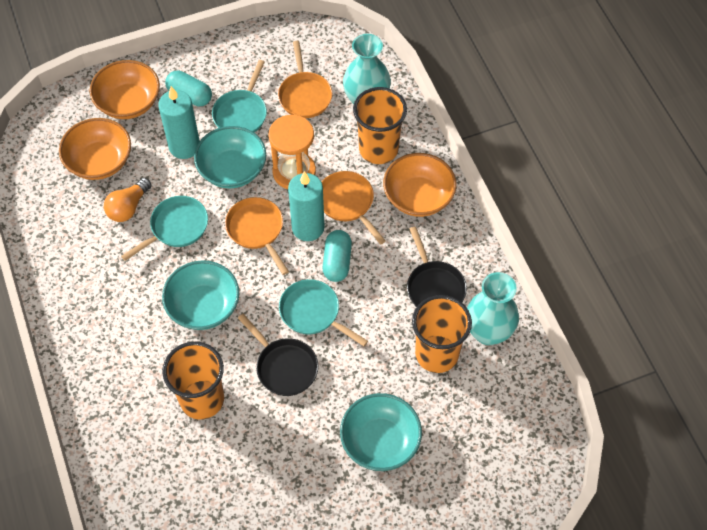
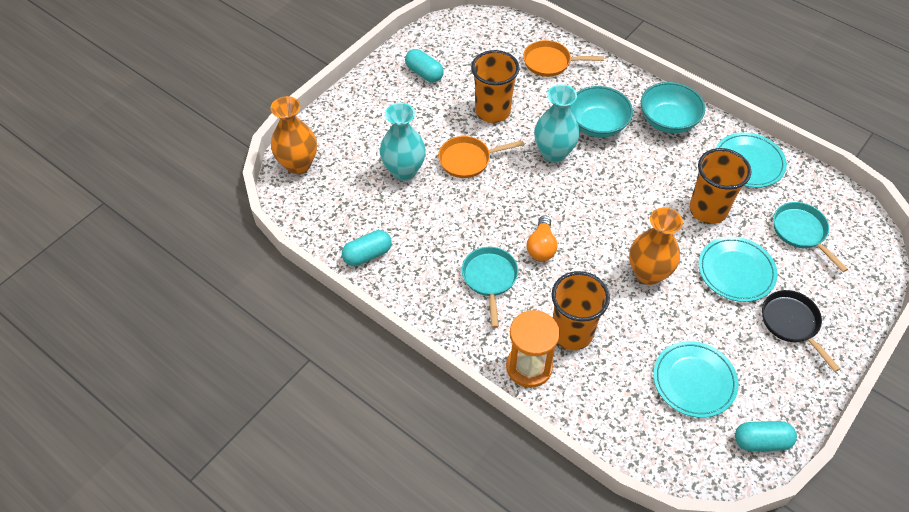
black pan: [238,314,318,396] [407,227,467,307] = 2 -> [762,290,840,372] = 1
orange bowl: [59,118,131,180] [90,60,160,119] [383,153,457,217] = 3 -> none = 0
orange pan: [225,197,289,275] [278,41,332,118] [322,171,386,245] = 3 -> [438,136,524,178] [523,40,604,77] = 2
orange vase: none = 0 -> [270,96,317,174] [629,207,683,285] = 2
turquoise bowl: [162,260,239,330] [194,126,266,188] [340,393,422,471] = 3 -> [569,86,633,138] [641,82,705,134] = 2
turquoise candle: [158,86,200,159] [288,171,325,241] = 2 -> none = 0
turquoise capsule: [165,71,212,106] [323,230,352,282] = 2 -> [342,230,392,266] [405,49,444,83] [735,421,797,451] = 3
turquoise pan: [121,196,208,261] [212,60,267,133] [279,279,368,346] = 3 -> [462,247,518,328] [773,202,848,272] = 2
turquoise plate: none = 0 -> [653,341,738,418] [699,236,778,302] [716,132,787,188] = 3

